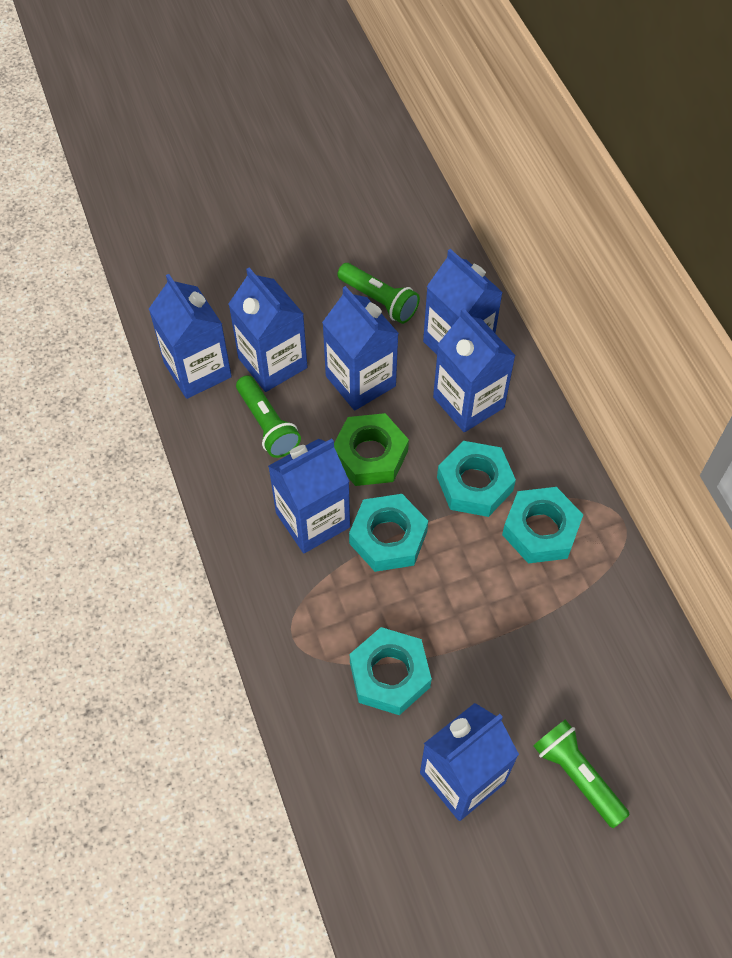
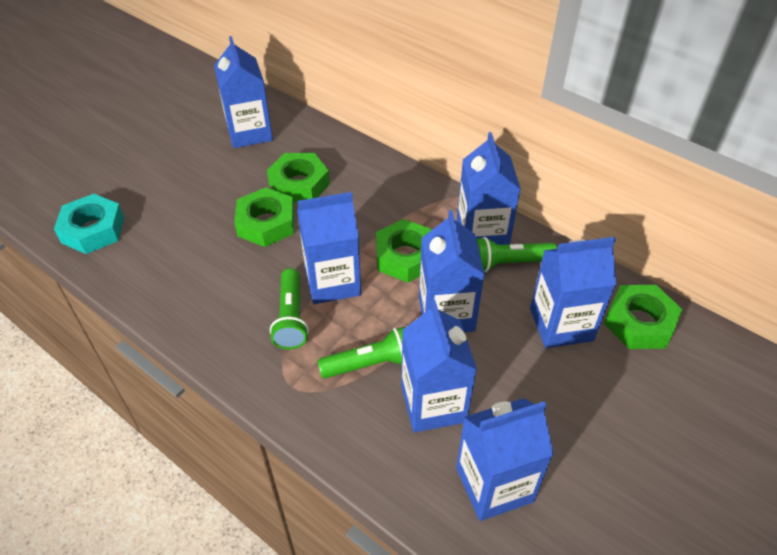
green nut: [334,413,409,486] = 1 -> [234,187,295,247] [267,153,330,203] [376,219,433,283] [604,285,682,349] = 4
turquoise nut: [349,494,428,572] [350,627,432,715] [437,441,516,517] [502,487,583,563] = 4 -> [54,194,124,254] = 1

